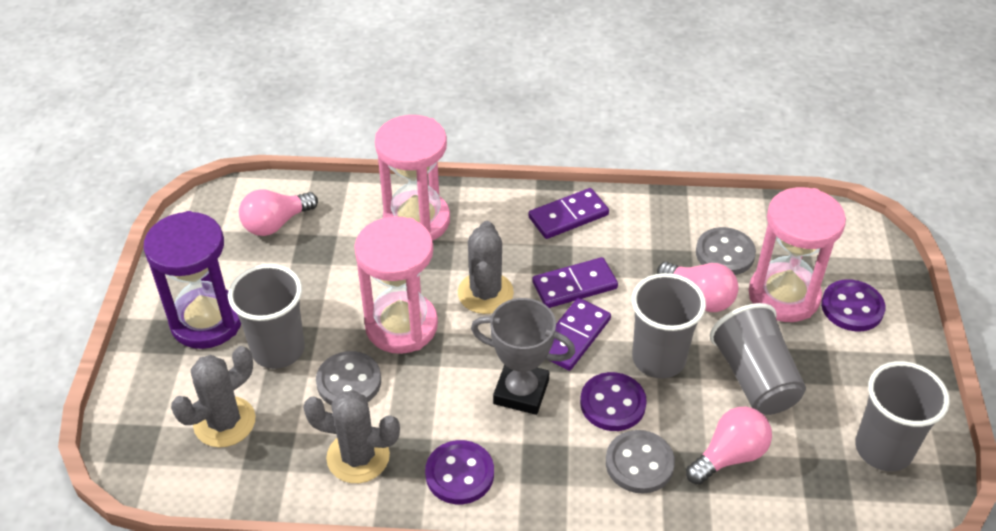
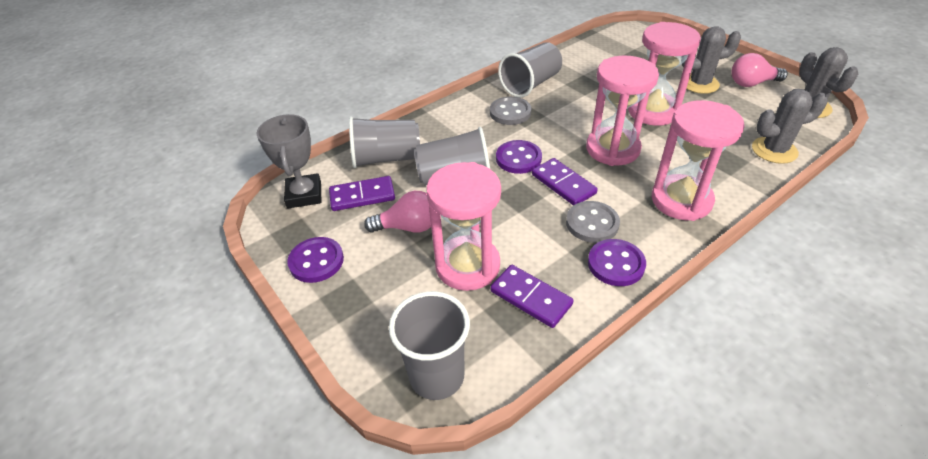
grey button: [316,351,381,405] [606,430,675,493] [696,227,756,275] = 3 -> [490,97,531,125] [566,201,620,243] = 2
pink hourglass: [354,216,438,354] [375,115,450,241] [749,187,846,322] = 3 -> [426,162,501,291] [586,56,659,166] [628,22,701,126] [652,100,745,221] = 4
pink light bulb: [239,189,318,236] [657,262,739,312] [686,407,772,484] = 3 -> [364,191,431,233] [732,53,788,87] = 2
purple hourglass: [143,211,241,349] = 1 -> none = 0

